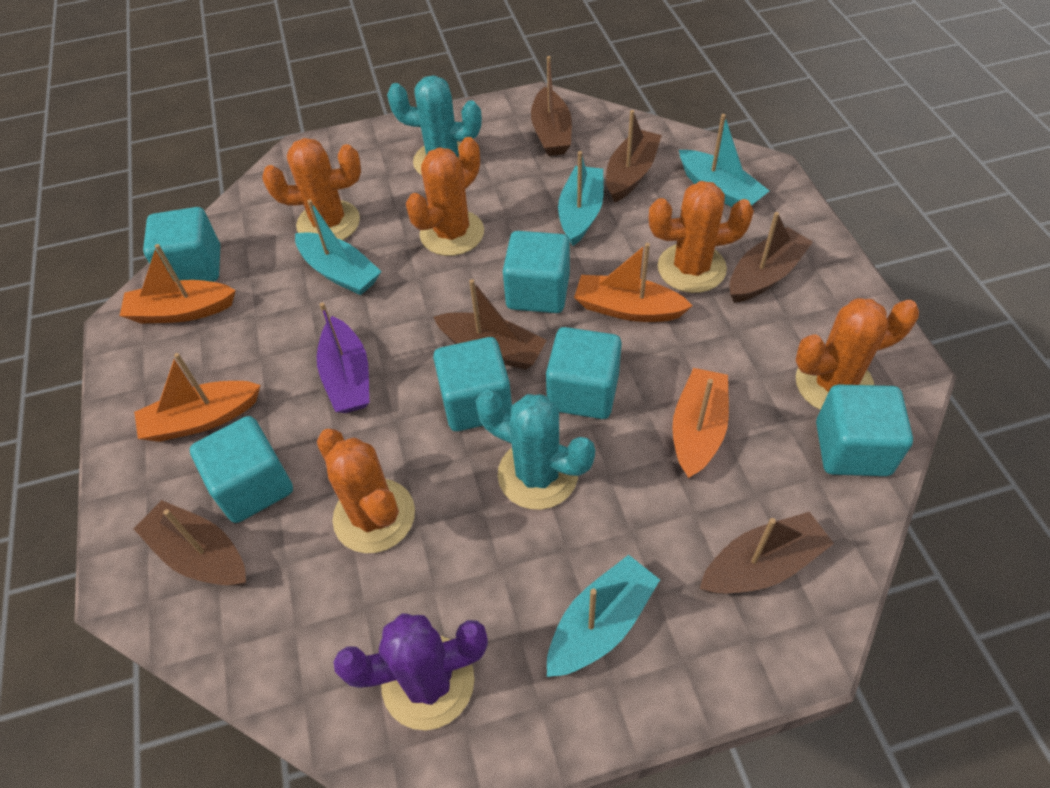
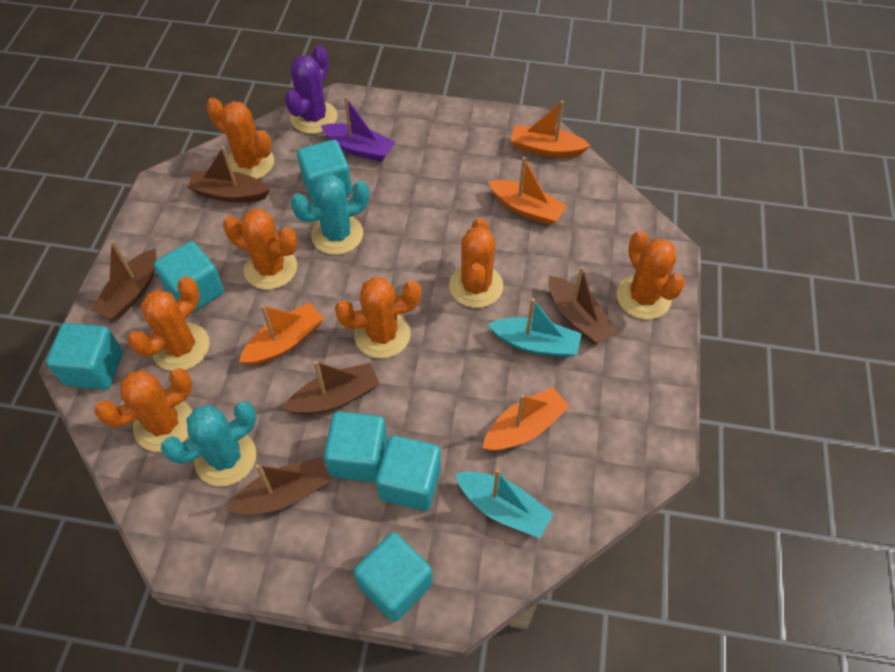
brown boat: [134,500,246,586] [433,279,547,369] [531,56,572,156] [606,110,662,203] [700,512,834,594] [730,212,813,303] = 6 -> [91,240,156,320] [187,146,270,203] [227,457,331,514] [283,361,380,415] [549,266,618,344] = 5
orange cactus: [262,138,361,240] [317,429,415,553] [406,137,484,256] [649,181,754,293] [796,298,919,410] = 5 -> [94,368,193,452] [128,277,210,371] [206,98,274,179] [223,209,298,290] [335,277,421,358] [449,218,503,308] [617,231,685,319] = 7
turquoise boat: [295,200,382,295] [547,555,660,677] [558,151,604,246] [679,114,769,207] = 4 -> [455,469,553,538] [488,298,581,358] = 2

